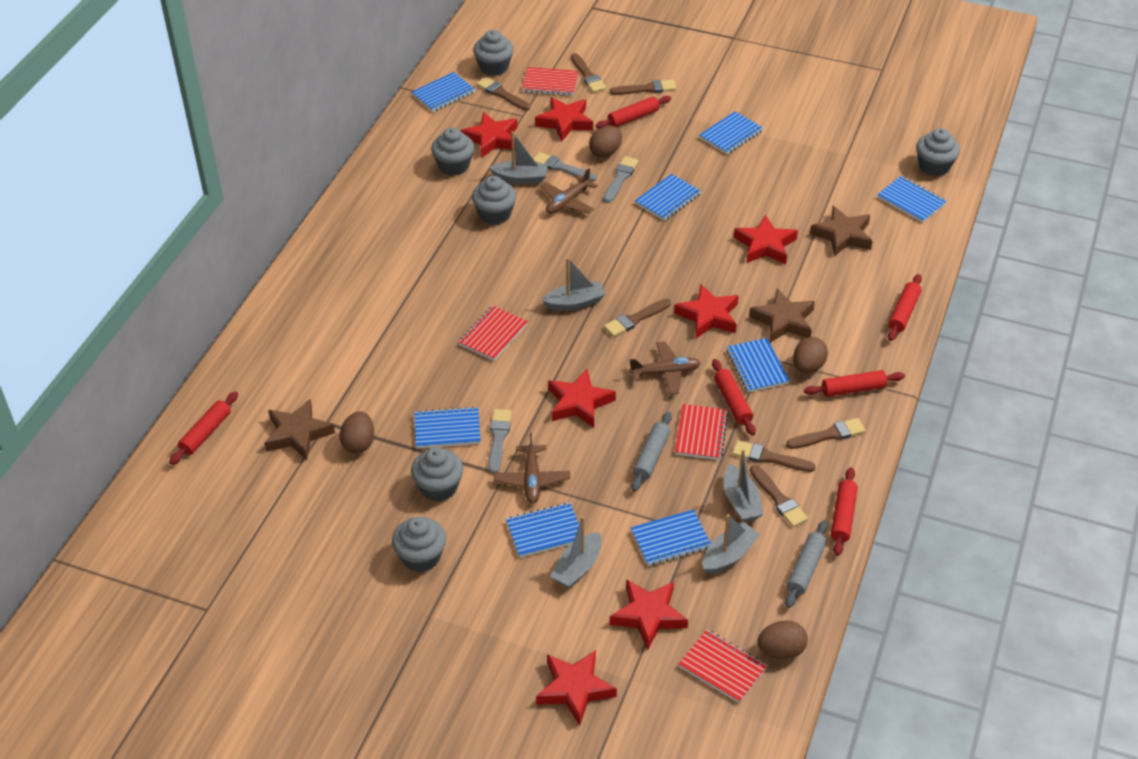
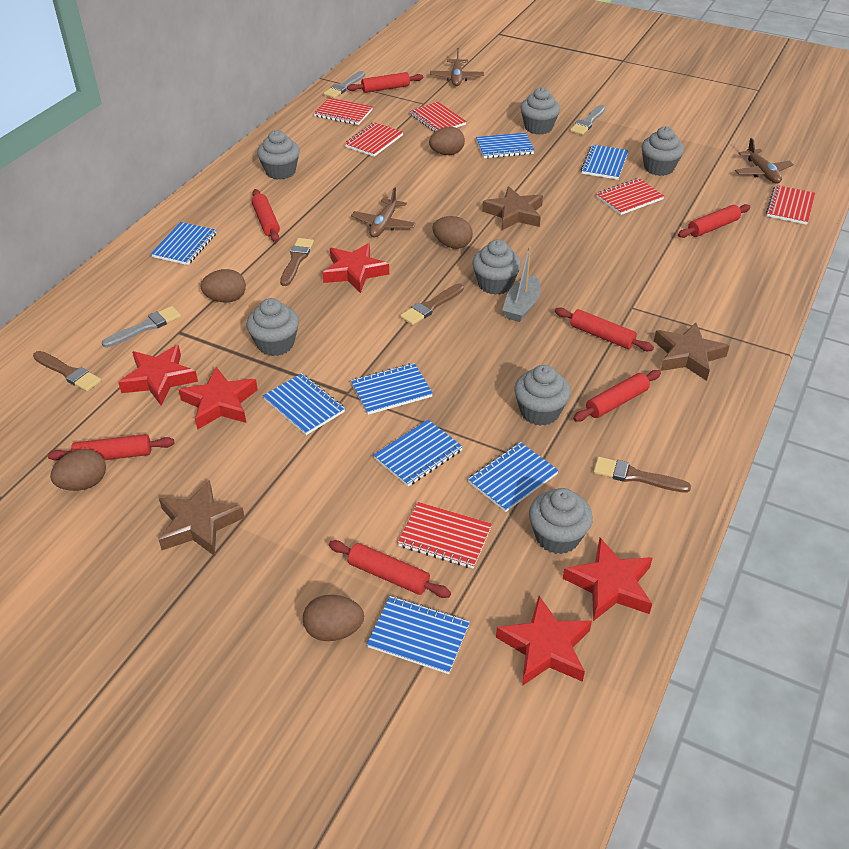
brown brush: [476,77,530,111] [571,53,606,93] [604,299,671,337] [610,80,676,95] [732,440,816,472] [750,465,808,527] [786,418,866,449] = 7 -> [33,351,101,391] [280,238,314,286] [400,283,464,325] [593,457,691,493] = 4
brown egg: [340,411,374,454] [589,126,622,158] [757,620,808,659] [793,337,828,373] = 4 -> [50,449,106,491] [200,269,246,303] [303,595,364,641] [429,127,465,155] [432,216,473,249] = 5
grey boat: [489,131,548,184] [542,257,605,311] [550,516,602,589] [703,514,760,574] [724,449,764,522] = 5 -> [502,247,541,322] = 1
grey cupcake: [392,517,446,572] [411,447,463,502] [431,127,474,176] [472,176,516,225] [473,30,513,76] [916,128,960,176] = 6 -> [247,298,299,356] [257,130,300,180] [472,239,521,295] [514,365,571,426] [520,87,560,135] [529,488,593,554] [641,126,684,176] = 7
grey rolling pin: [631,412,672,492] [785,520,828,608] = 2 -> none = 0
red notebook: [459,306,528,361] [522,67,579,96] [675,404,728,460] [679,629,768,703] = 4 -> [314,98,373,125] [345,122,403,157] [398,502,492,568] [410,102,467,132] [596,178,664,215] [766,185,815,225] = 6
red rolling pin: [169,391,238,465] [596,96,671,129] [712,359,756,436] [804,370,905,397] [831,468,858,556] [888,274,922,341] = 6 -> [48,434,174,461] [252,189,280,242] [329,540,451,598] [347,72,423,93] [555,307,654,351] [573,370,661,422] [678,204,750,238] = 7
red star: [461,112,518,158] [535,97,593,142] [536,650,617,726] [548,369,616,428] [610,579,688,650] [674,284,739,338] [734,214,798,264] = 7 -> [118,345,198,405] [179,367,258,430] [322,243,389,293] [496,596,592,686] [563,538,653,621] = 5

